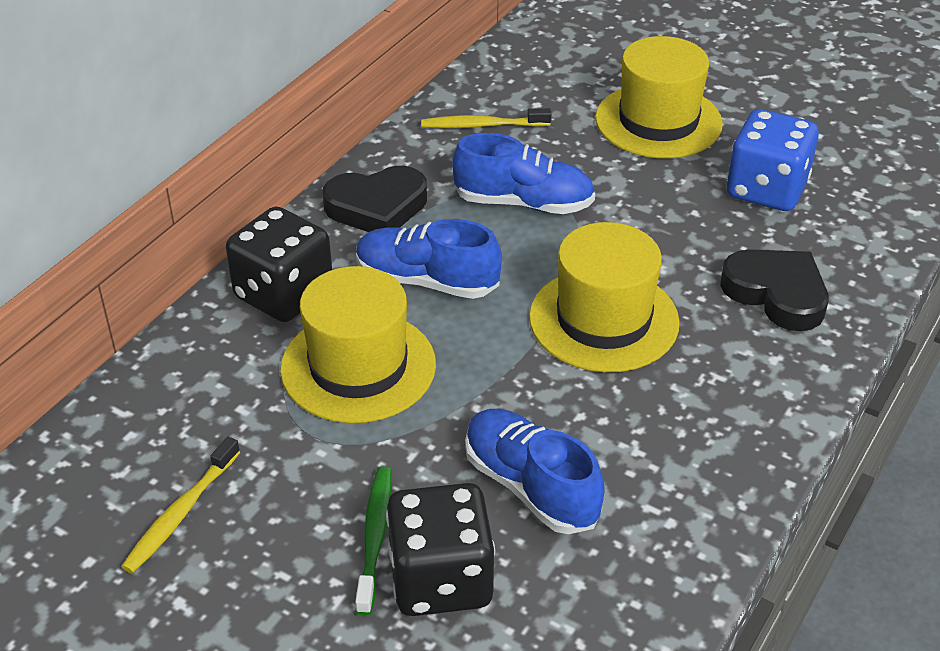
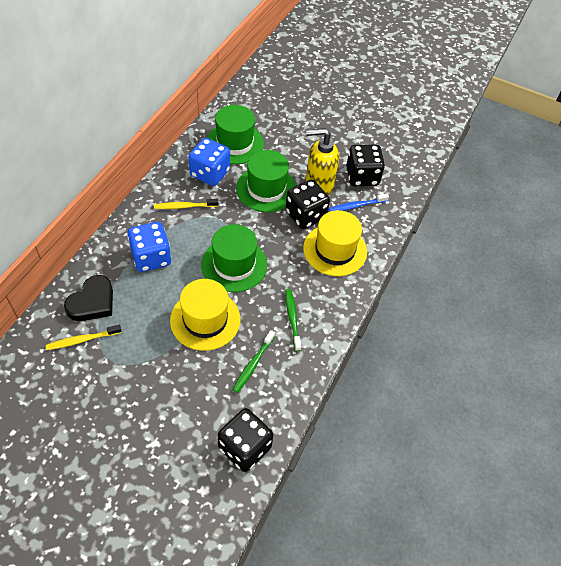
black dice: [226,206,332,322] [386,483,495,616] = 2 -> [218,408,273,472] [285,179,330,229] [346,144,385,186] = 3
black heart: [323,166,427,232] [720,249,828,331] = 2 -> [64,275,113,321] = 1
blue dice: [727,109,819,211] = 1 -> [128,222,171,272] [188,138,230,186] = 2
blue shoe: [356,219,502,299] [452,133,595,214] [465,409,605,534] = 3 -> none = 0
blue toothbrush: none = 0 -> [329,194,389,211] = 1
green hat: none = 0 -> [201,224,267,292] [207,105,264,164] [236,150,296,212] = 3
green toothbrush: [355,467,392,615] = 1 -> [233,330,275,393] [285,289,301,351] = 2
yellow hat: [280,266,436,423] [529,222,680,372] [595,36,723,158] = 3 -> [170,279,240,351] [303,210,367,276] = 2
yellow soap dispenser: none = 0 -> [305,128,339,195] = 1

